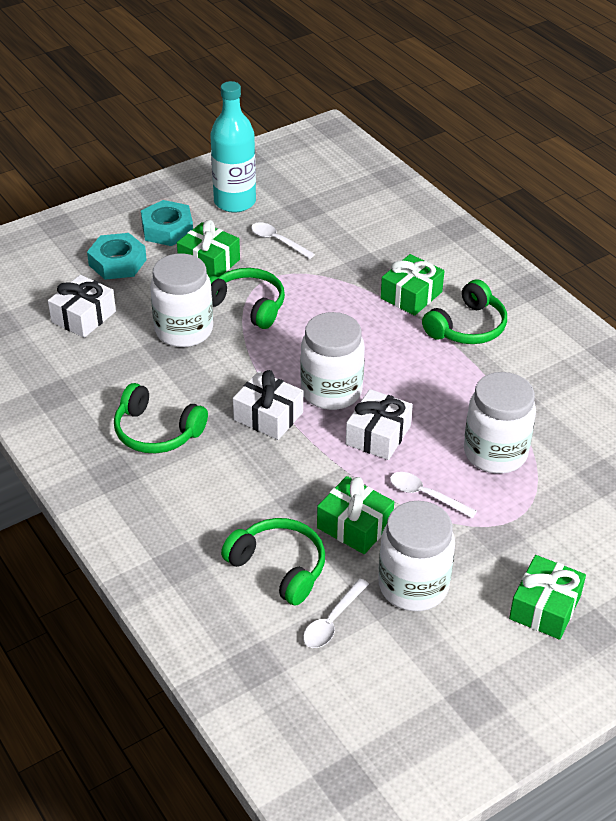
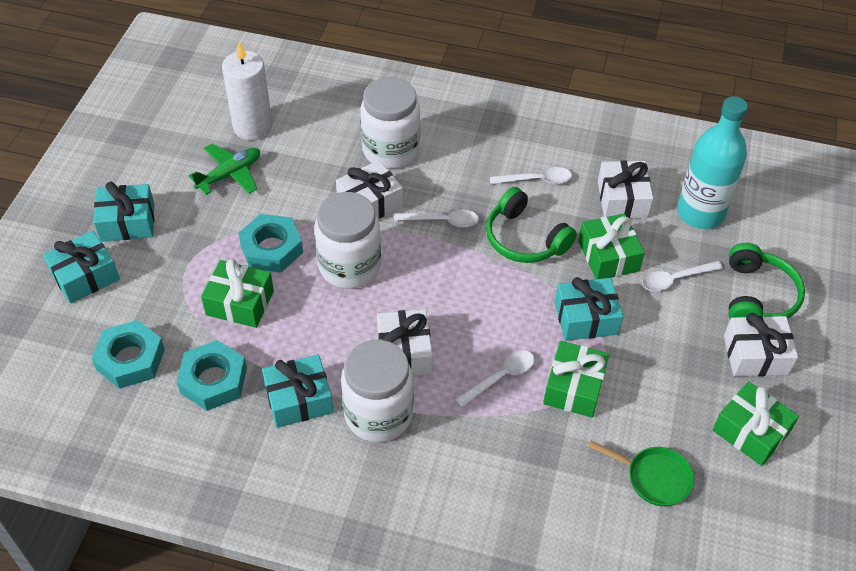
green headphones: [114,383,208,453] [209,268,285,329] [221,518,325,606] [422,279,507,344] = 4 -> [486,187,577,263] [728,243,805,319] = 2
green pan: none = 0 -> [589,441,694,506] = 1
green plane: none = 0 -> [189,144,260,195] = 1
turquoise gift: none = 0 -> [43,231,120,304] [94,182,154,242] [262,354,333,428] [554,277,623,341] = 4
turquoise nut: [87,233,147,280] [141,200,193,246] = 2 -> [91,320,165,389] [177,340,247,411] [238,214,303,272] = 3
white candle: none = 0 -> [222,42,272,140] = 1
white gift: [48,275,116,338] [233,370,303,440] [346,389,413,460] = 3 -> [336,160,403,219] [377,309,433,375] [598,160,653,218] [724,313,798,376] = 4
white jar: [150,253,213,347] [300,312,365,410] [378,501,455,611] [464,372,536,474] = 4 -> [314,192,381,289] [341,340,414,442] [360,77,420,169] = 3
white spoon: [251,223,315,259] [303,579,369,648] [390,472,477,518] = 3 -> [394,209,479,227] [455,350,535,407] [490,167,572,184] [642,261,723,291] = 4

